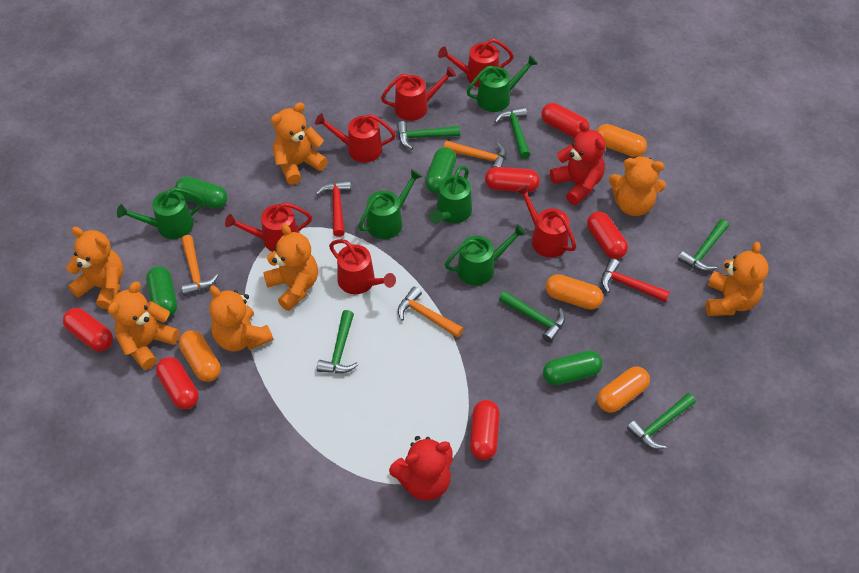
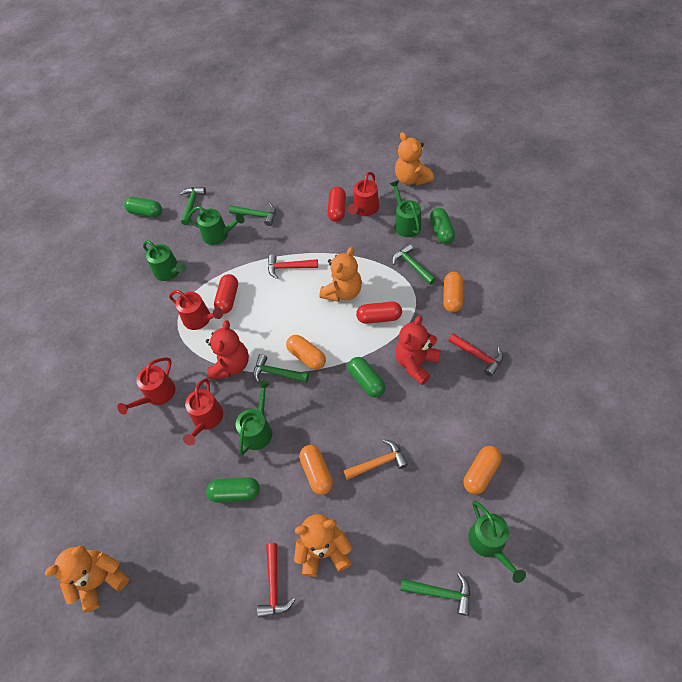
green hammer: [317,310,358,373] [397,121,460,150] [494,107,531,159] [499,291,565,343] [627,393,696,449] [678,219,729,271] = 6 -> [179,187,206,225] [229,203,276,226] [253,354,309,384] [392,243,436,285] [400,573,470,616] = 5
orange hammer: [181,235,218,296] [398,287,464,338] [444,140,506,168] = 3 -> [343,439,408,480] = 1
orange teddy bear: [66,227,123,309] [108,281,179,370] [209,285,273,352] [263,224,318,311] [271,102,328,185] [609,156,666,216] [706,242,769,316] = 7 -> [45,546,129,612] [294,514,352,577] [320,247,362,302] [395,132,434,186] = 4
red capsule: [63,308,113,351] [156,357,199,409] [470,400,500,460] [485,167,540,192] [541,103,589,138] [587,212,628,259] = 6 -> [214,274,238,314] [328,187,346,222] [356,302,402,324] = 3
red hammer: [315,180,351,237] [601,258,670,302] = 2 -> [257,543,295,618] [268,254,318,279] [448,333,503,376] = 3
red watering can: [225,203,312,252] [315,113,396,162] [329,239,396,294] [381,66,456,121] [438,39,514,87] [516,185,576,258] = 6 -> [118,357,176,415] [169,290,223,330] [183,379,223,445] [348,172,379,216] = 4

